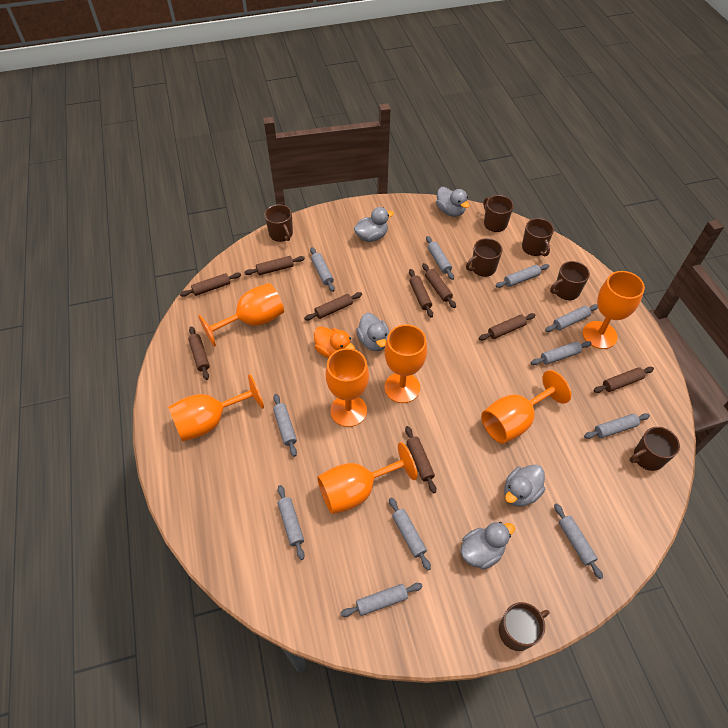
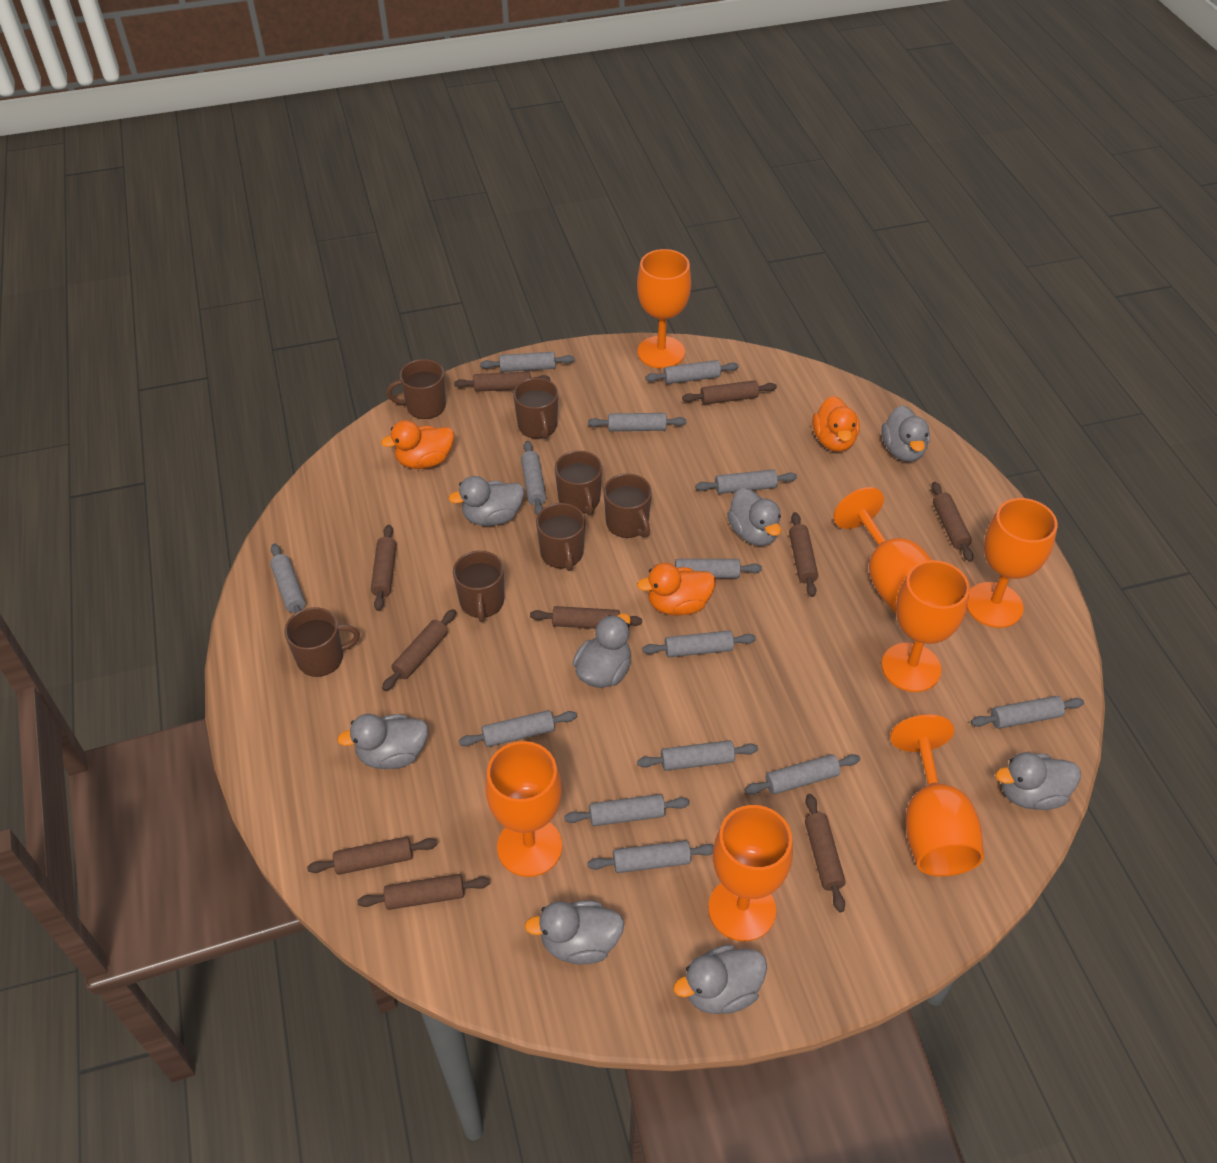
brown rolling pin: [180,273,241,297] [188,326,210,380] [244,256,305,275] [304,292,362,320] [405,426,436,493] [409,269,433,317] [422,263,456,308] [479,313,536,340] [594,367,654,393] = 9 -> [307,837,438,875] [357,874,490,910] [371,525,396,611] [382,609,456,691] [454,372,550,392] [530,606,642,629] [682,380,777,405] [789,512,818,597] [805,794,846,912] [931,482,974,562] = 10
grey duck: [354,207,394,242] [356,313,389,351] [436,187,470,217] [461,522,515,570] [504,465,545,507] = 5 -> [337,714,428,769] [448,476,524,526] [524,901,624,965] [573,613,631,688] [673,945,767,1014] [727,487,781,546] [881,405,930,462] [996,752,1081,810] = 8
grey rolling pin: [273,394,297,457] [278,485,305,560] [310,247,335,292] [341,583,423,617] [389,497,431,570] [426,236,454,280] [495,264,549,288] [531,341,592,365] [545,304,598,332] [554,503,603,579] [584,413,650,439] = 11 -> [270,543,306,613] [459,710,577,747] [480,352,575,372] [521,441,546,516] [564,794,690,826] [587,840,714,873] [588,413,687,431] [637,740,758,771] [642,630,756,657] [645,360,739,384] [653,559,762,578] [695,469,797,494] [745,754,860,795] [971,696,1084,729] = 14
orange duck: [314,326,355,358] = 1 -> [381,420,454,469] [637,563,715,616] [812,396,860,452] = 3

